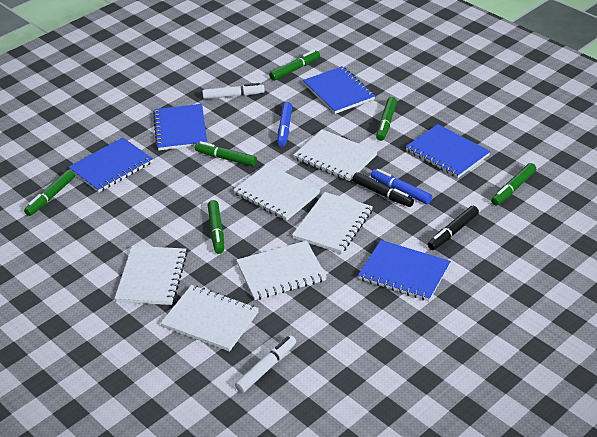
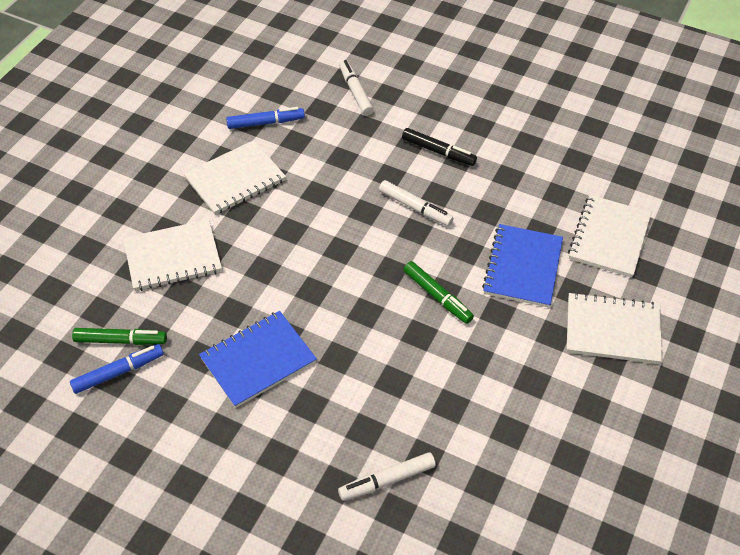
black marker: [352,172,414,207] [427,206,479,250] = 2 -> [402,128,477,166] = 1
blue notebook: [69,137,153,192] [153,104,207,151] [303,66,375,114] [358,240,451,301] [405,124,490,178] = 5 -> [199,311,317,408] [482,224,563,308] = 2
green marker: [24,170,75,216] [195,141,257,166] [208,200,224,254] [269,50,320,81] [376,97,397,141] [491,163,536,206] = 6 -> [72,328,167,345] [404,261,474,324] = 2
white marker: [202,83,265,99] [235,335,296,393] = 2 -> [338,452,436,501] [339,60,374,115] [379,180,454,226] = 3
white notebook: [114,246,187,305] [160,285,259,352] [233,164,320,221] [236,241,327,300] [292,192,373,254] [294,129,378,181] = 6 -> [123,219,222,291] [183,140,286,215] [566,292,662,364] [568,195,652,278] = 4

